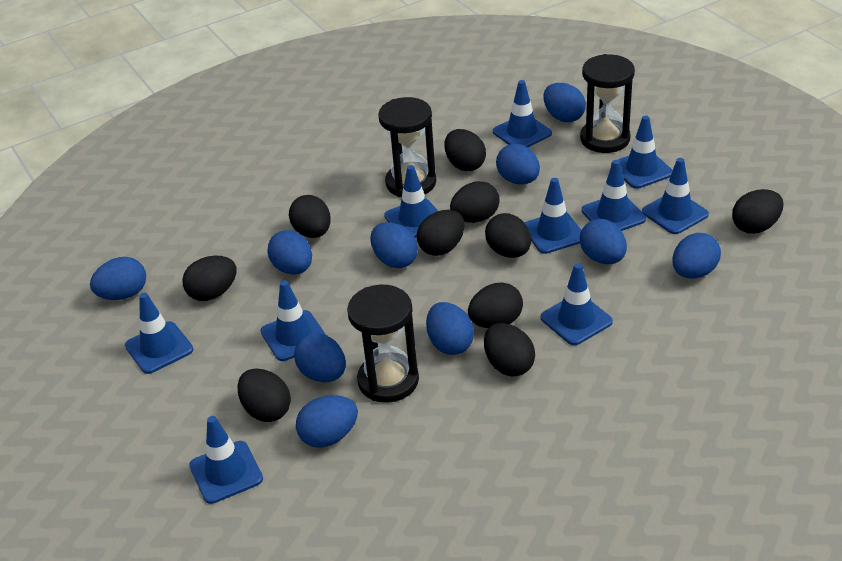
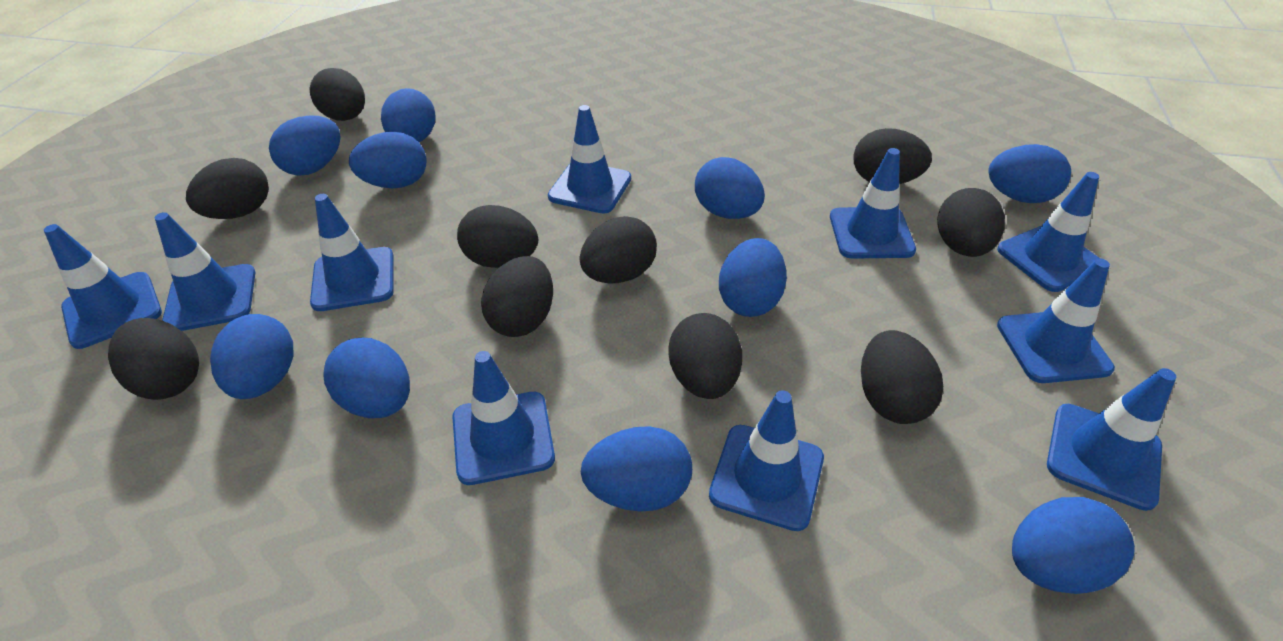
black hourglass: [347,285,419,403] [378,97,436,197] [580,54,635,153] = 3 -> none = 0

